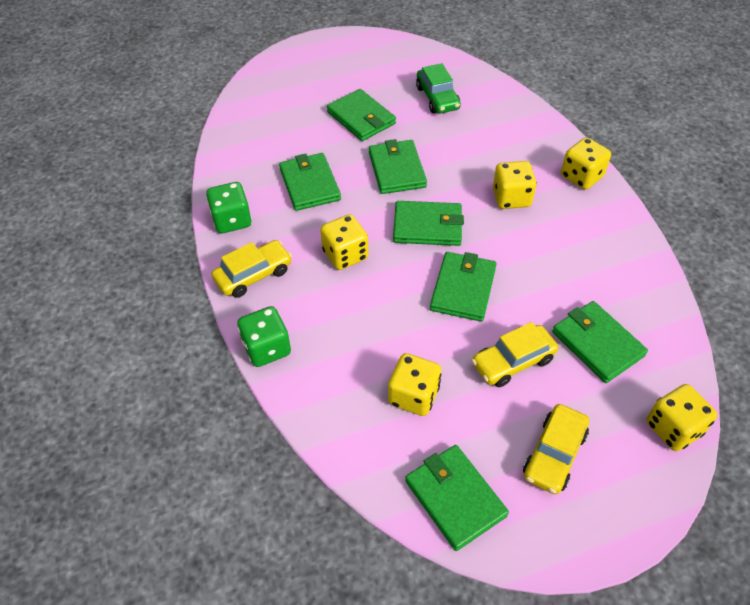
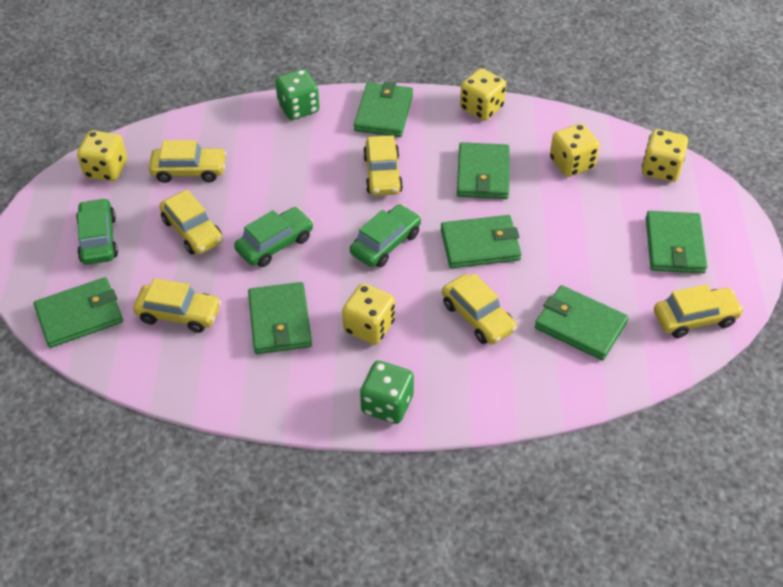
green car: [416,63,461,114] = 1 -> [76,198,118,265] [234,207,313,267] [350,204,421,268] = 3
yellow car: [211,240,292,298] [471,322,558,387] [523,404,589,494] = 3 -> [133,278,221,333] [149,140,227,183] [159,190,223,254] [363,135,403,196] [442,273,517,345] [654,284,744,338] = 6

